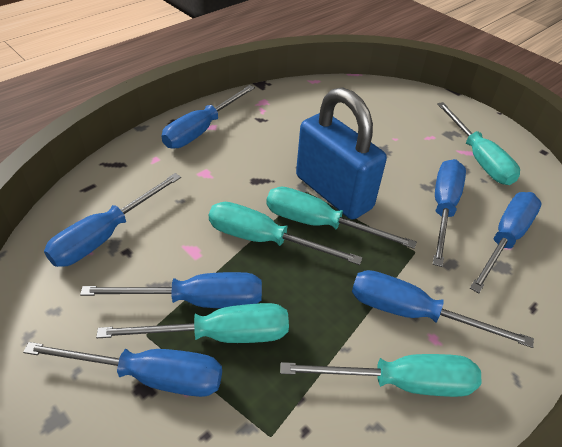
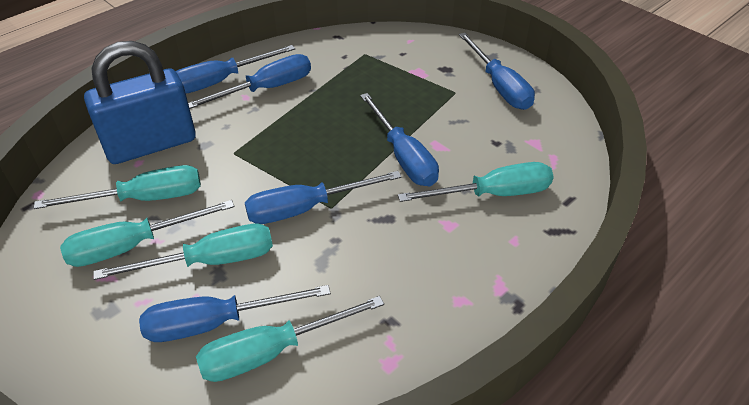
blue screwdriver: [23,342,222,397] [44,173,181,267] [80,272,262,308] [161,85,255,149] [352,270,534,348] [433,159,466,267] [470,192,542,293] = 7 -> [139,285,331,342] [176,45,295,93] [188,54,311,109] [245,171,402,224] [360,93,439,186] [459,33,535,110] = 6

